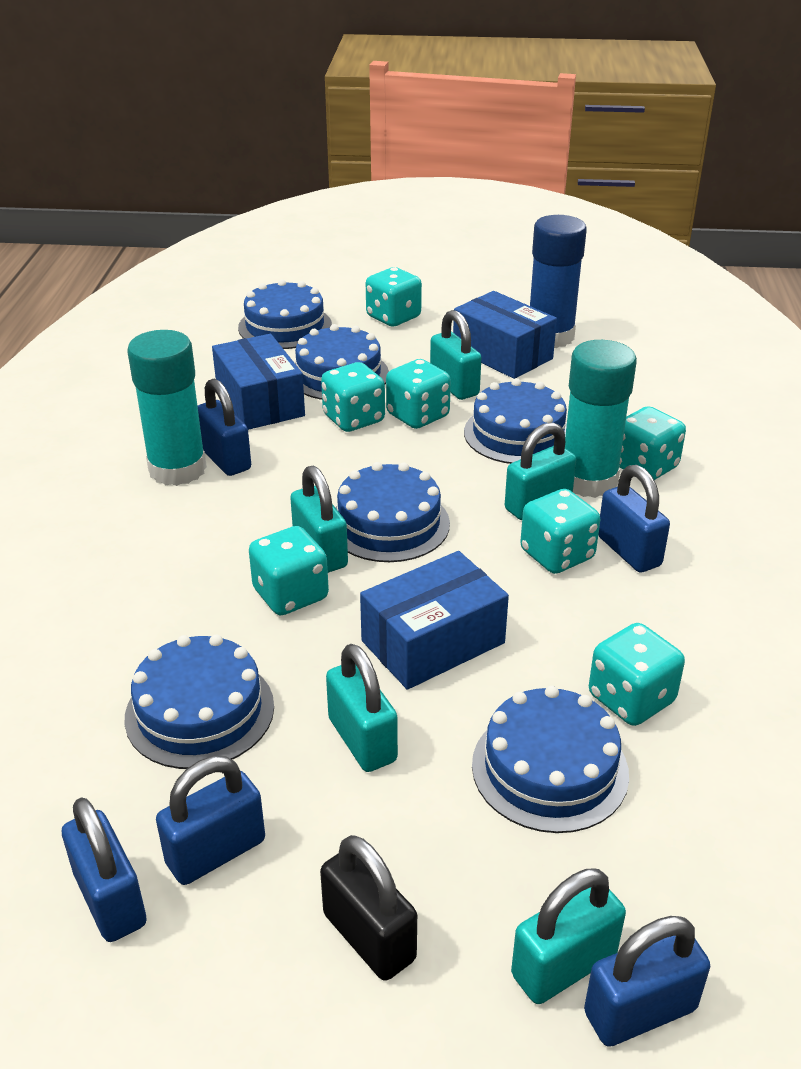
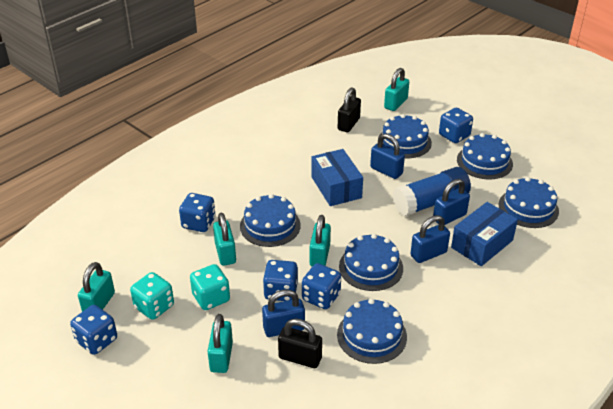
black padlock: [320,835,417,981] = 1 -> [278,318,322,368] [338,87,361,132] = 2
blue box: [212,334,305,430] [360,551,509,690] [453,291,557,379] = 3 -> [311,149,363,206] [451,202,518,266] = 2
blue dice: none = 0 -> [70,305,117,355] [179,193,215,232] [263,260,298,301] [302,263,341,309] [439,108,473,143] = 5
blue padlock: [62,797,147,942] [156,756,265,885] [198,379,251,476] [584,916,710,1047] [598,465,670,573] = 5 -> [262,289,305,337] [370,133,405,179] [410,215,450,263] [433,179,470,225] = 4
turquoise dice: [249,526,329,615] [321,362,385,432] [366,267,422,326] [386,359,451,429] [520,489,600,574] [589,623,685,726] [619,406,686,480] = 7 -> [130,272,174,320] [190,264,230,310] = 2
turquoise glue stick: [127,330,207,486] [565,340,637,498] = 2 -> none = 0

